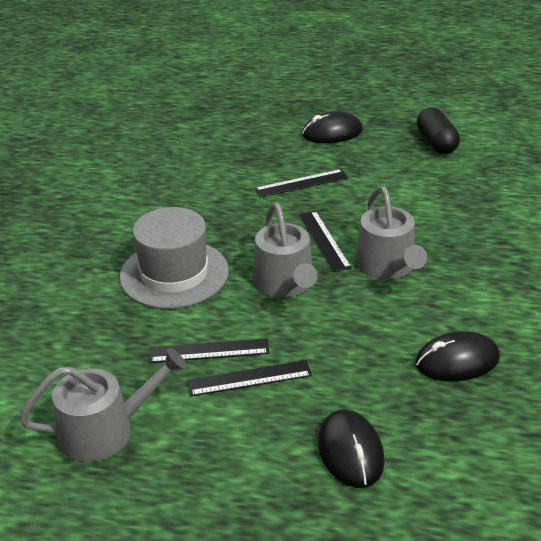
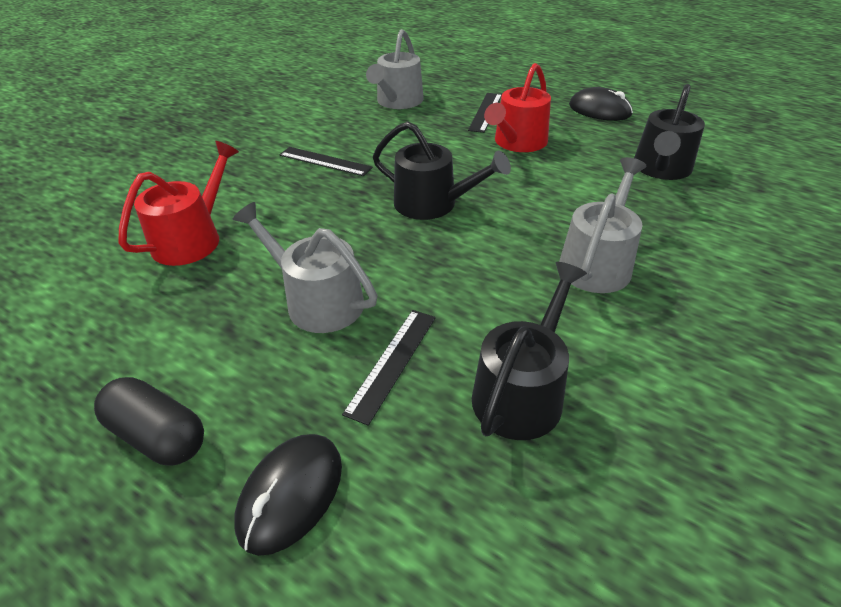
black mouse: [302,111,363,143] [318,409,385,488] [415,331,500,381] = 3 -> [234,434,342,556] [569,87,633,121] = 2
black ruler: [150,338,269,363] [187,360,312,396] [255,169,348,198] [299,211,352,272] = 4 -> [279,147,373,176] [342,310,436,426] [468,93,502,133] = 3
black watering can: none = 0 -> [373,121,511,220] [472,262,587,440] [634,84,705,180] = 3
grey hat: [120,207,229,309] = 1 -> none = 0
red watering can: none = 0 -> [118,141,239,266] [484,63,551,152] = 2

